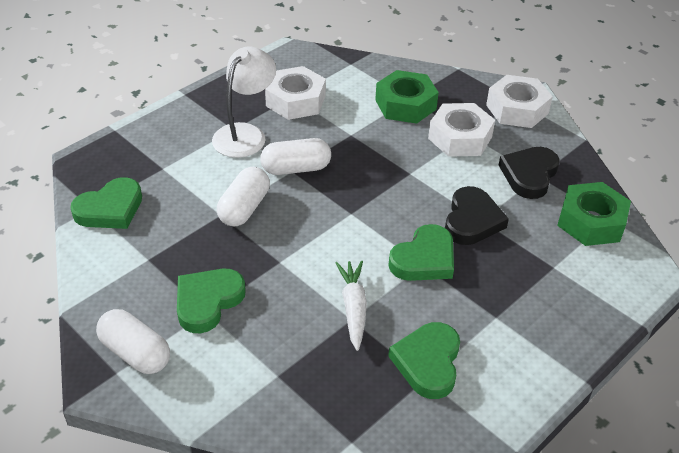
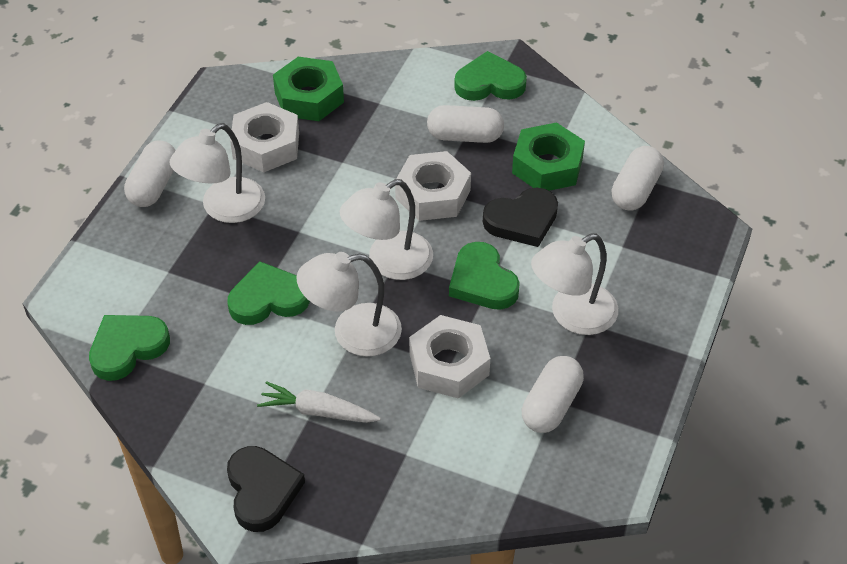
white capsule: [96,309,170,374] [217,167,270,226] [260,138,331,175] = 3 -> [124,140,176,207] [427,105,504,143] [522,356,584,433] [611,146,664,210] = 4
white lamp: [212,47,276,158] = 1 -> [170,123,265,223] [296,252,402,357] [340,179,433,280] [531,234,618,335] = 4

